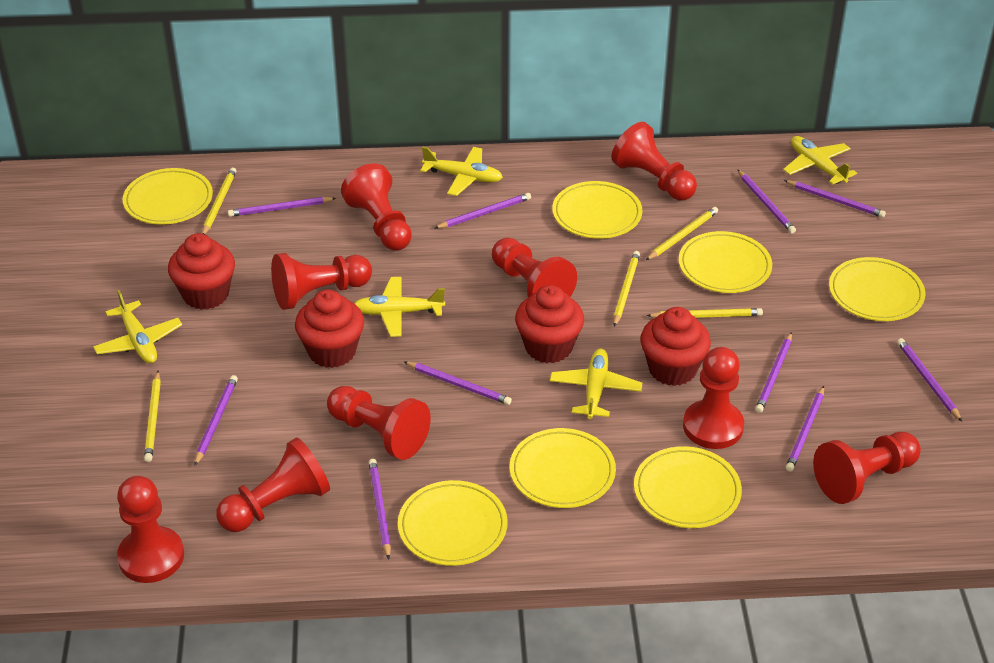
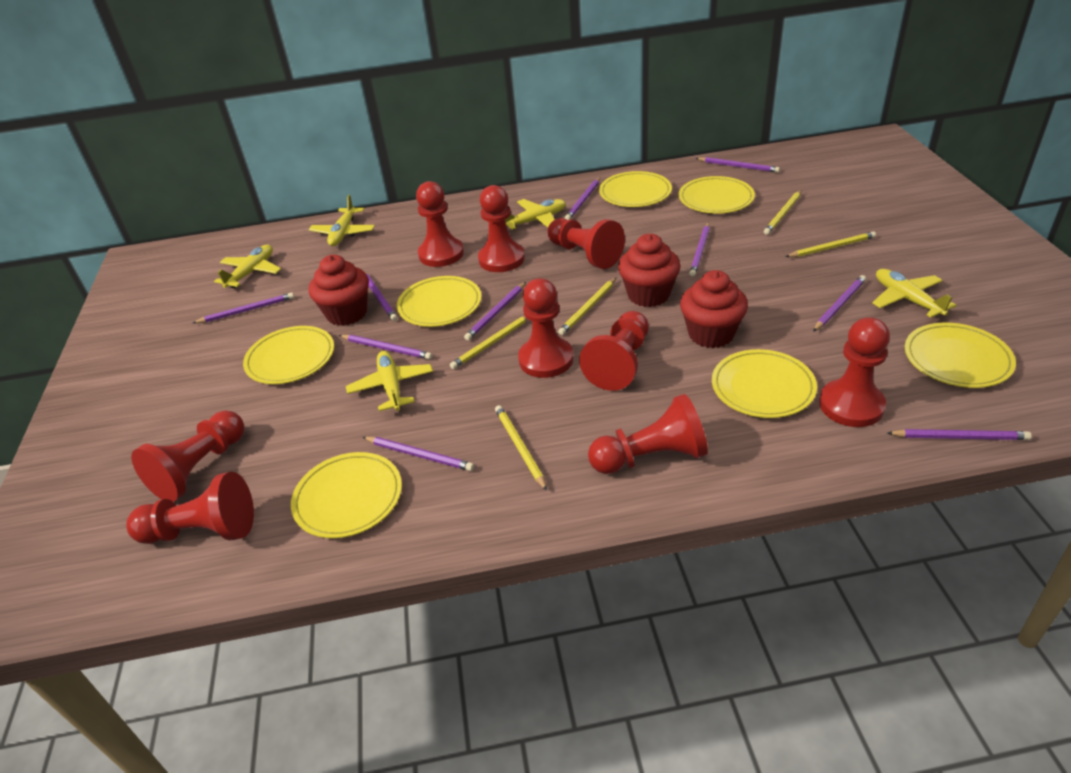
red cupcake: [168,233,235,310] [295,289,364,368] [515,285,584,363] [640,307,711,386] = 4 -> [309,255,369,326] [618,234,681,307] [680,270,748,348] = 3

